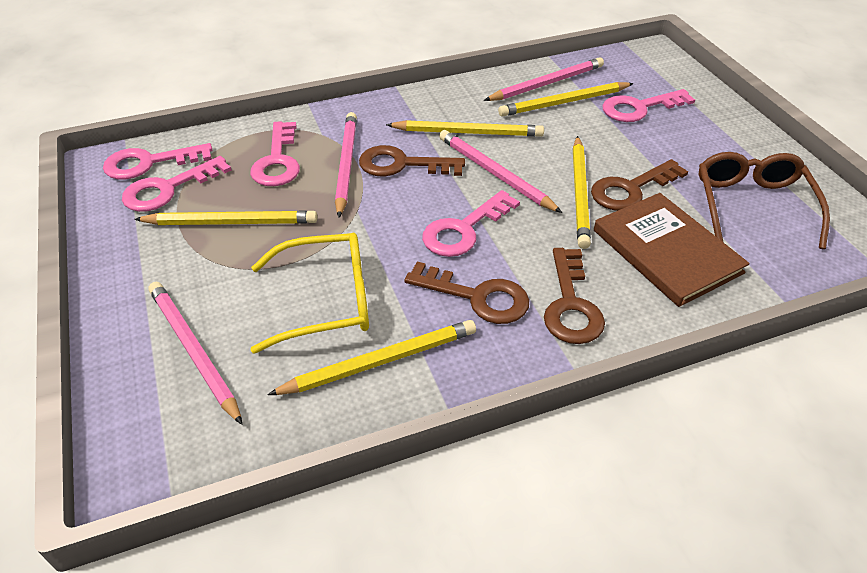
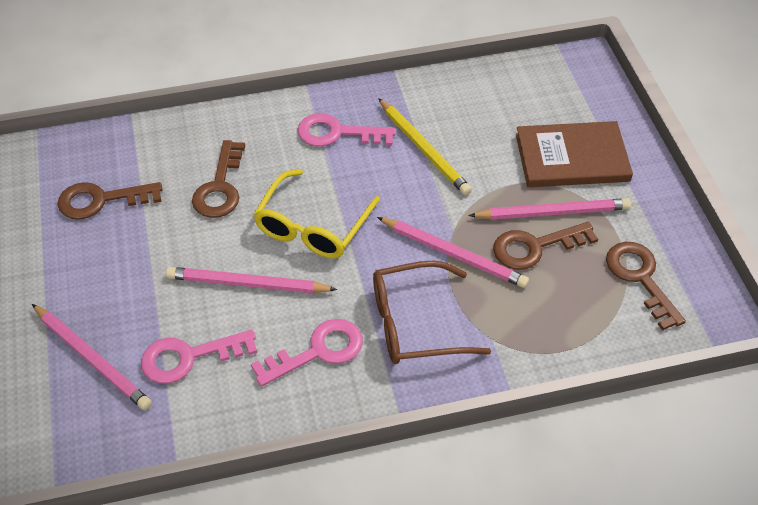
pink key: [103,143,212,179] [122,156,231,212] [250,121,300,186] [422,190,520,257] [602,89,695,122] = 5 -> [141,330,257,384] [251,319,363,386] [297,113,396,147] = 3
yellow pencil: [134,211,317,225] [267,320,476,395] [386,120,544,137] [498,82,634,117] [573,136,591,249] = 5 -> [378,98,472,195] = 1

